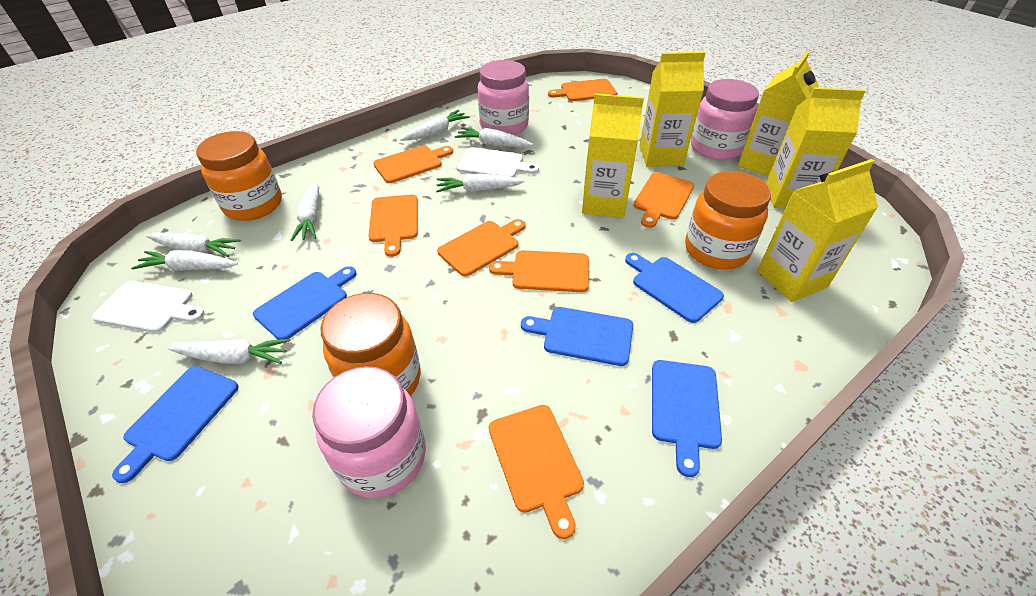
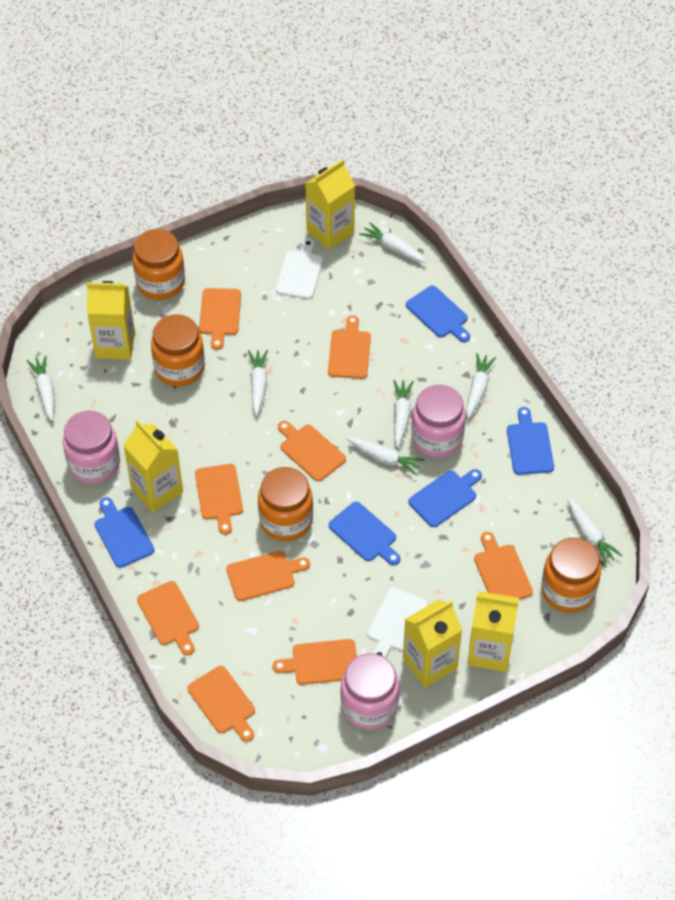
orange cutting board: [369,195,418,257] [373,145,453,183] [437,219,526,276] [489,250,589,292] [489,405,584,539] [548,79,617,101] [633,172,694,228] = 7 -> [137,581,199,655] [188,666,255,742] [195,464,243,535] [199,288,241,350] [226,551,310,601] [273,639,357,685] [278,421,346,481] [328,315,371,379] [474,532,533,600] = 9
orange jar: [196,131,282,221] [321,293,421,396] [685,171,771,269] = 3 -> [133,229,185,300] [151,314,205,386] [258,467,313,541] [541,538,601,613] = 4

